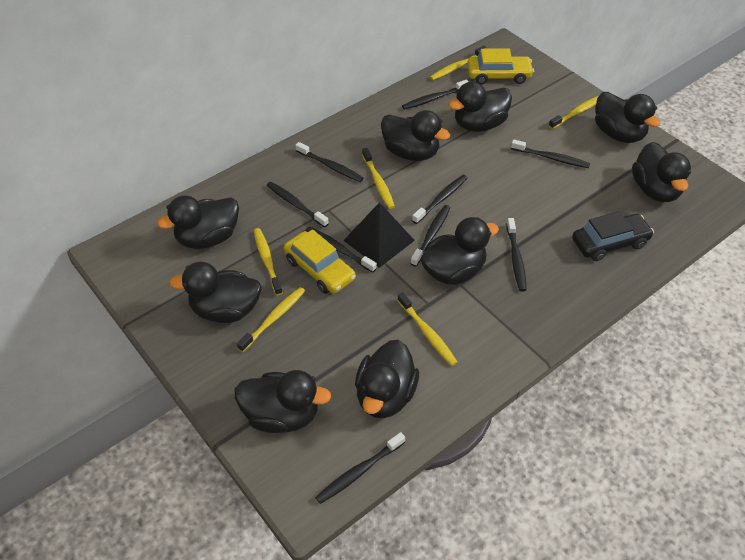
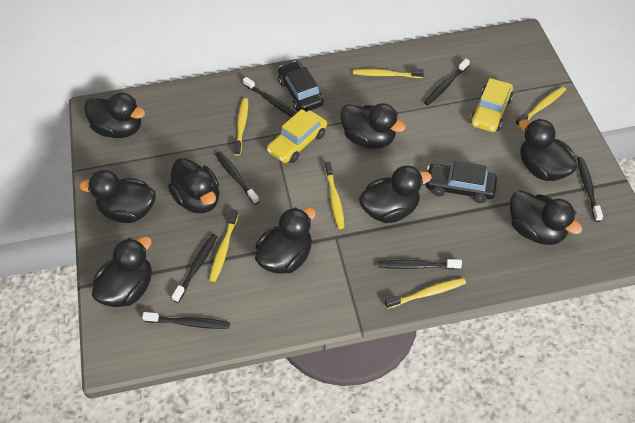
black car: [572,211,654,261] = 1 -> [278,61,324,111] [425,161,497,203] = 2
black pyramid: [343,202,415,268] = 1 -> none = 0
black toothbrush: [266,182,329,227] [295,142,363,182] [305,226,377,273] [315,432,405,504] [402,80,469,110] [410,205,450,267] [412,175,468,224] [506,218,527,291] [511,139,590,168] = 9 -> [142,312,230,329] [172,234,218,303] [215,151,259,204] [243,77,296,117] [377,259,462,269] [424,59,470,105] [577,157,603,222] = 7

